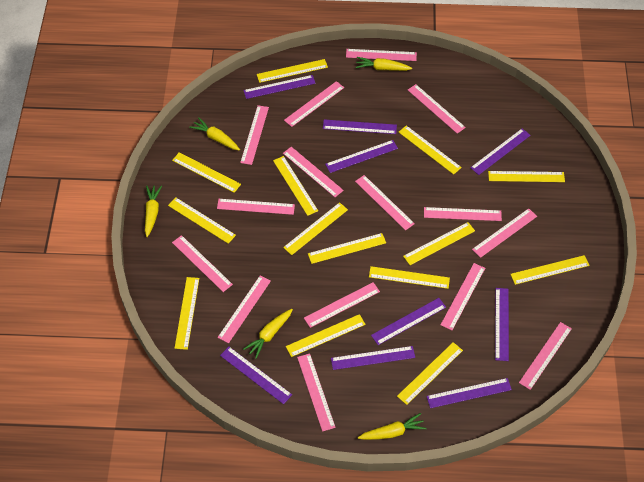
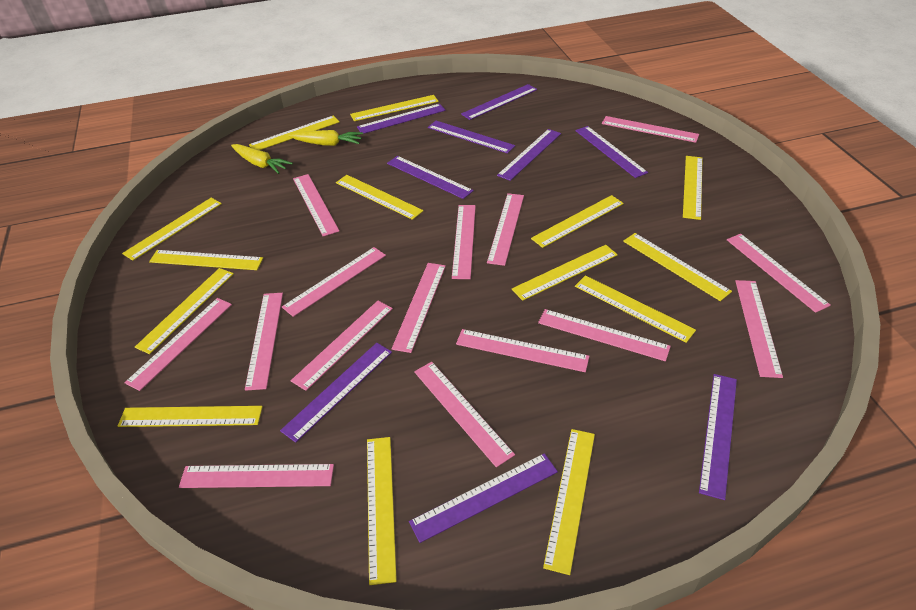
yellow carrot: [145,186,162,237] [189,117,240,151] [243,309,293,359] [355,57,412,71] [358,413,427,440] = 5 -> [231,144,293,174] [288,130,363,146] = 2

